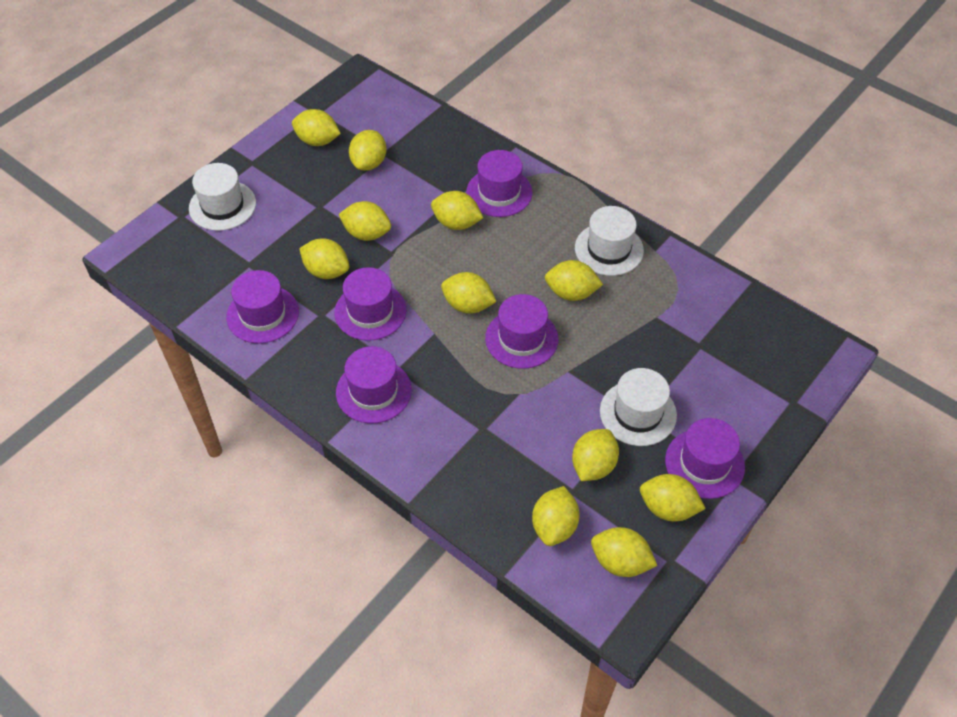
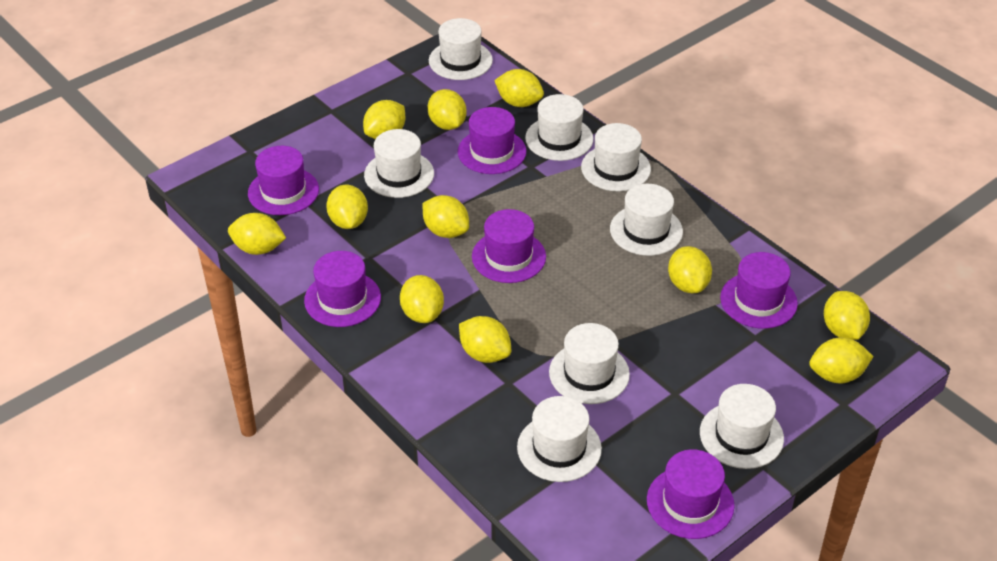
white hat: [189,163,256,231] [575,206,644,276] [600,368,677,446] = 3 -> [364,129,434,198] [429,18,493,80] [517,396,602,482] [525,94,594,161] [549,323,630,404] [581,123,651,191] [610,184,683,256] [700,384,784,469] = 8

